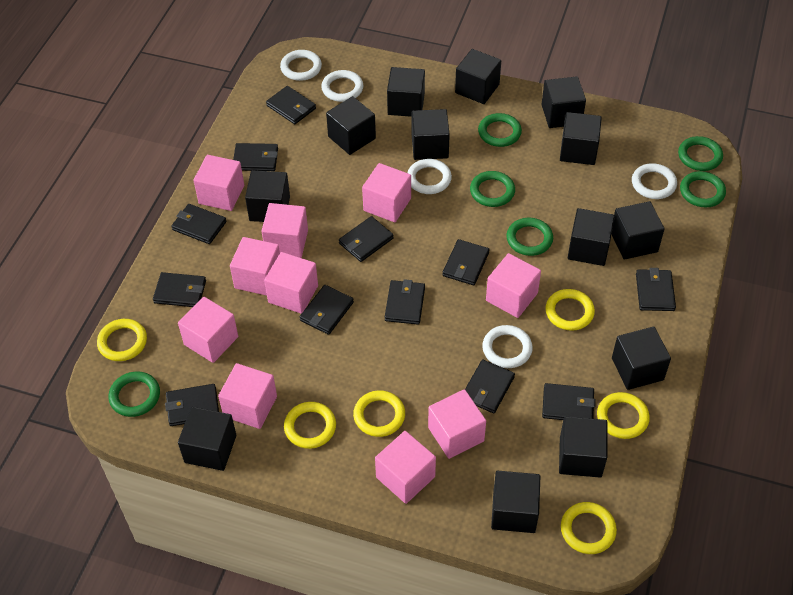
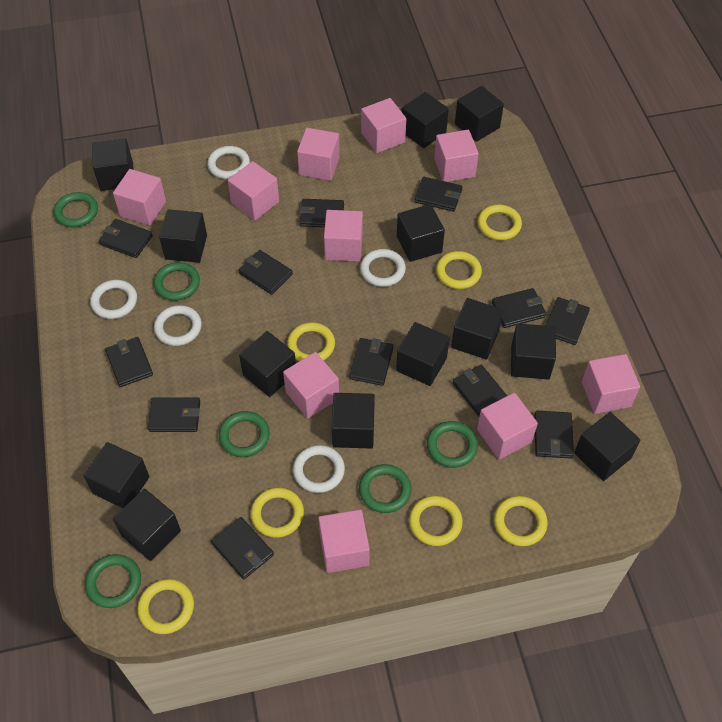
yellow ring: [97,319,147,361] [284,402,336,449] [353,390,405,437] [545,289,595,331] [561,502,617,554] [597,392,650,439] = 6 -> [137,579,194,634] [250,488,304,538] [287,322,335,361] [409,496,463,546] [436,251,482,289] [478,204,522,240] [494,496,548,546] = 7

